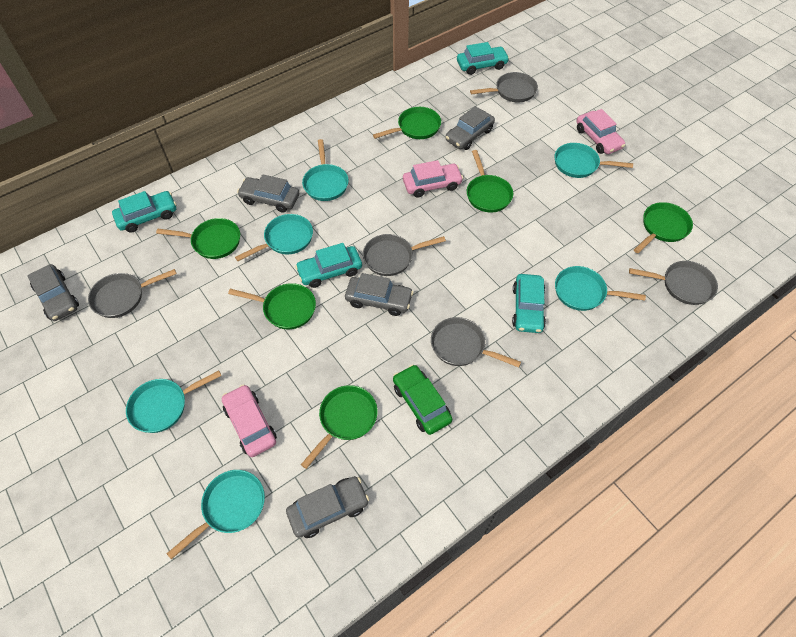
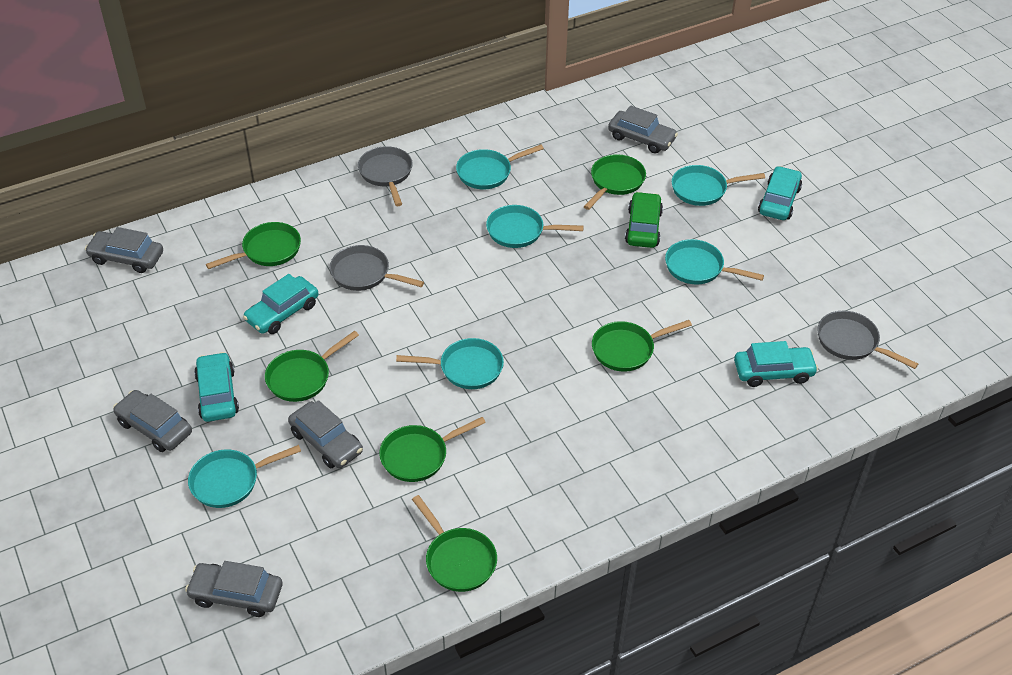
grey pan: [88,269,176,318] [363,234,446,276] [431,317,521,367] [470,72,538,102] [629,261,718,305] = 5 -> [330,245,424,291] [358,146,413,206] [817,311,918,369] = 3
pink car: [222,385,277,457] [403,160,463,198] [576,109,625,154] = 3 -> none = 0

